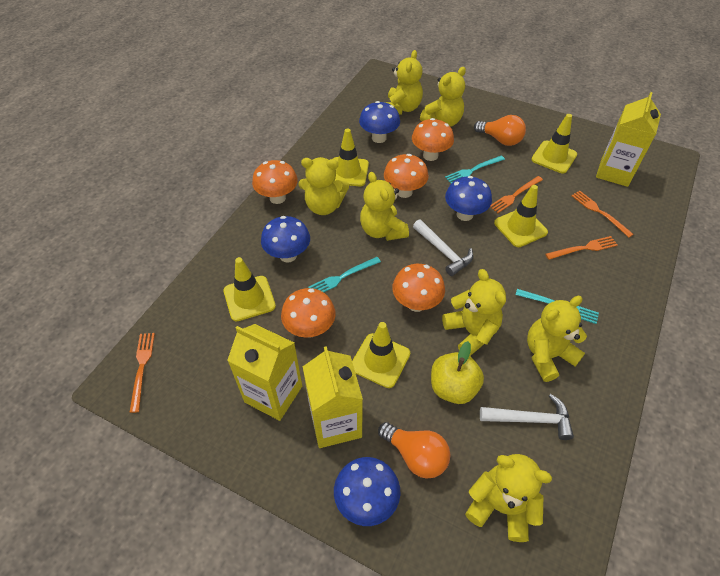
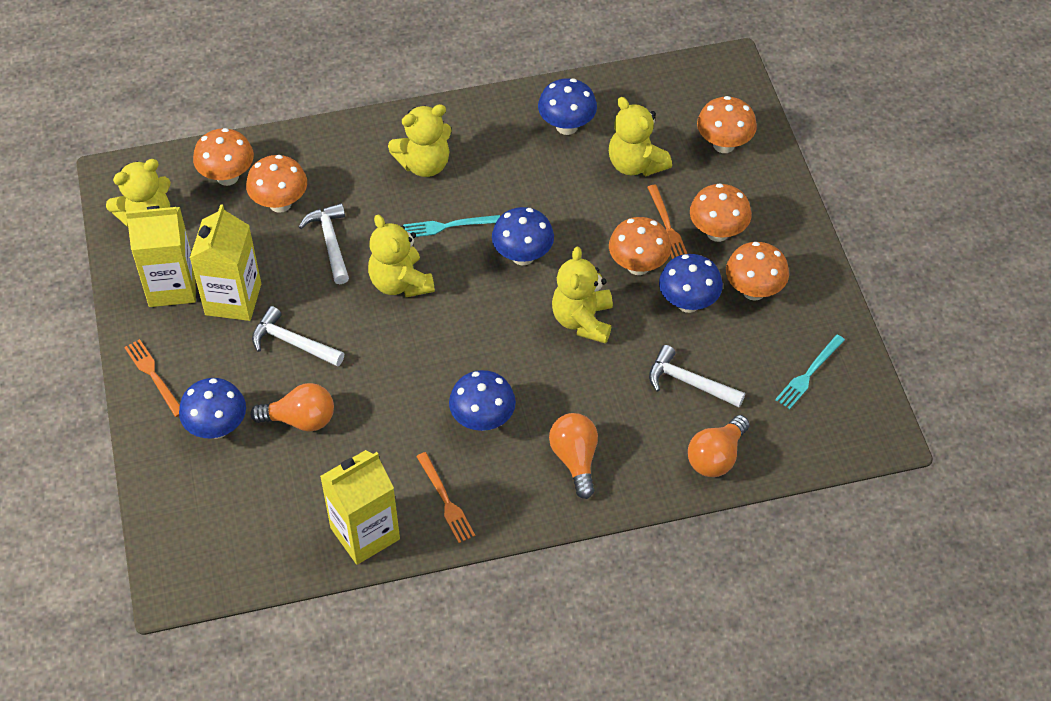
blue mushroom: [261,216,310,263] [334,457,400,526] [359,101,400,143] [445,176,492,221] = 4 -> [179,378,246,439] [449,370,516,431] [492,207,554,265] [538,78,597,135] [659,254,723,313] = 5
orange fork: [129,333,155,413] [490,176,543,213] [545,236,618,260] [571,191,634,237] = 4 -> [124,339,180,417] [416,452,475,543] [647,185,687,259] = 3
orange light bulb: [378,422,451,479] [474,115,526,146] = 2 -> [251,383,334,432] [549,413,598,499] [688,415,750,477] = 3
orange mushroom: [252,160,298,204] [281,288,336,338] [384,154,429,198] [392,264,445,312] [412,118,454,161] = 5 -> [193,128,254,186] [246,155,307,213] [609,217,671,275] [690,183,752,242] [697,96,757,153] [726,242,789,301] = 6
turquoise fork: [308,257,381,292] [445,156,505,183] [515,289,599,324] = 3 -> [403,215,500,237] [775,335,845,409] = 2
white hammer: [413,219,473,276] [480,394,574,440] = 2 -> [252,306,344,367] [299,203,349,284] [649,345,745,407] = 3
yellow apple: [431,341,484,404] = 1 -> none = 0
yellow teddy bear: [299,157,349,215] [360,172,409,241] [385,50,423,114] [420,67,466,127] [442,269,506,356] [465,454,552,542] [527,296,587,382] = 7 -> [106,159,171,227] [368,214,435,297] [388,104,452,177] [552,247,613,344] [609,97,672,176] = 5
yellow traffic cone: [223,257,276,322] [333,128,369,186] [352,322,410,388] [494,185,548,247] [531,114,577,173] = 5 -> none = 0

